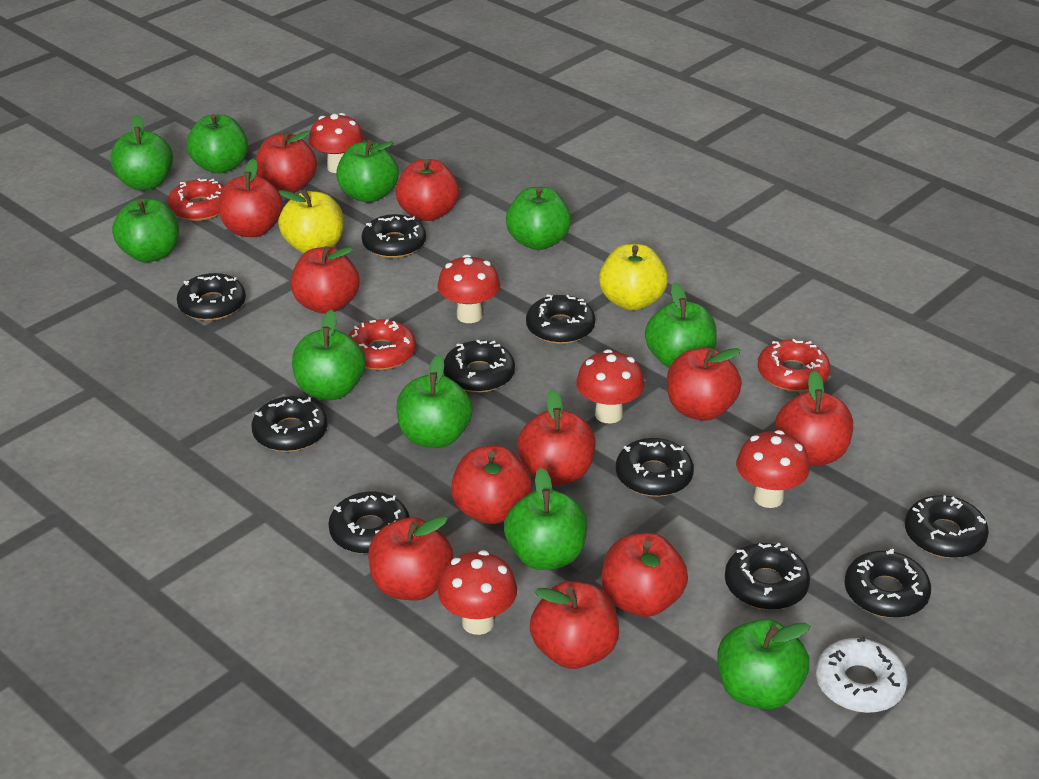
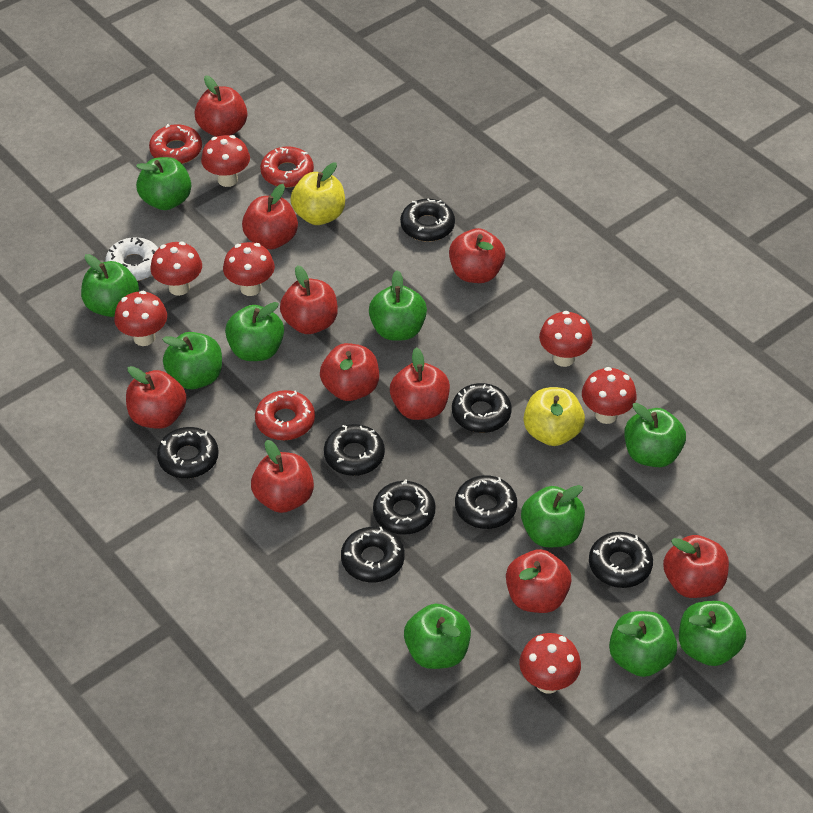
black donut: [177,273,246,321] [252,396,328,452] [328,492,410,554] [361,214,426,258] [443,340,515,393] [526,294,595,344] [616,438,694,497] [725,543,810,610] [844,549,931,618] [905,495,989,558] = 10 -> [157,427,219,478] [324,424,385,476] [341,527,405,582] [373,480,436,535] [400,198,455,242] [452,383,512,433] [455,475,517,529] [589,532,653,588] = 8
red apple: [219,158,283,237] [256,130,317,193] [291,246,360,314] [368,516,453,600] [395,159,459,221] [451,446,532,524] [517,389,595,485] [530,581,619,669] [602,533,688,617] [667,348,742,421] [775,371,853,465] = 11 -> [126,366,187,429] [195,75,247,137] [242,184,298,250] [251,440,314,513] [280,265,338,334] [320,343,379,401] [390,347,450,420] [449,228,505,283] [506,549,572,613] [663,535,729,598] = 10
red mushroom: [309,113,364,173] [437,254,500,323] [438,550,517,635] [576,349,644,424] [736,430,809,508] = 5 -> [114,291,167,346] [151,242,202,296] [201,135,250,187] [223,242,275,296] [519,633,581,694] [539,311,593,367] [582,367,637,424] = 7

